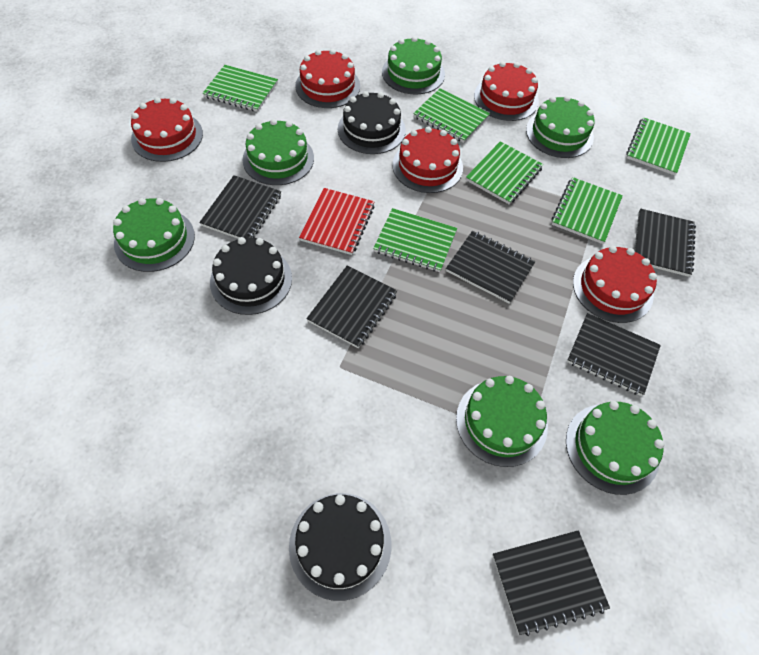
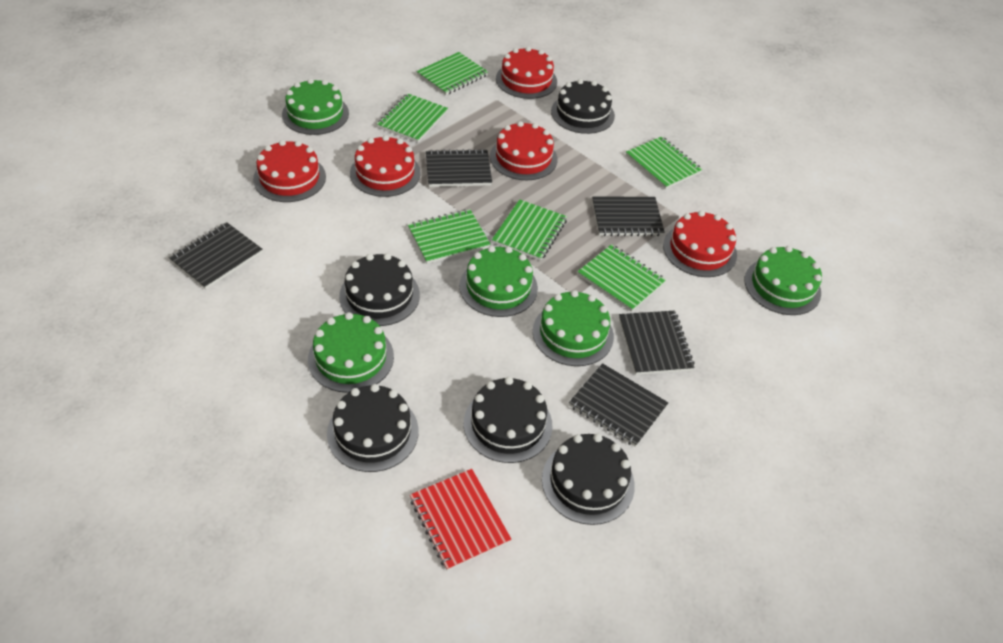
black cake: [210,237,292,315] [289,493,391,601] [338,91,406,154] = 3 -> [327,384,418,472] [339,253,420,326] [464,377,552,463] [542,434,635,525] [551,79,615,134] = 5
black notebook: [199,175,281,239] [306,266,397,348] [446,231,535,304] [492,530,610,636] [567,313,661,396] [634,208,696,277] = 6 -> [169,222,262,289] [426,149,492,187] [569,363,668,447] [592,197,665,236] [619,311,695,375] = 5
green cake: [113,198,195,272] [242,119,314,185] [382,36,445,94] [456,376,548,467] [526,96,595,158] [566,401,664,495] = 6 -> [282,78,349,135] [308,312,394,393] [460,246,538,317] [533,290,614,366] [745,246,822,315] = 5

